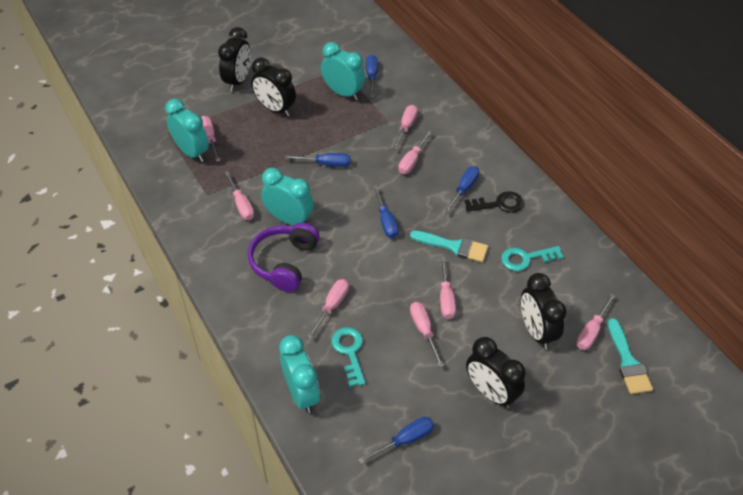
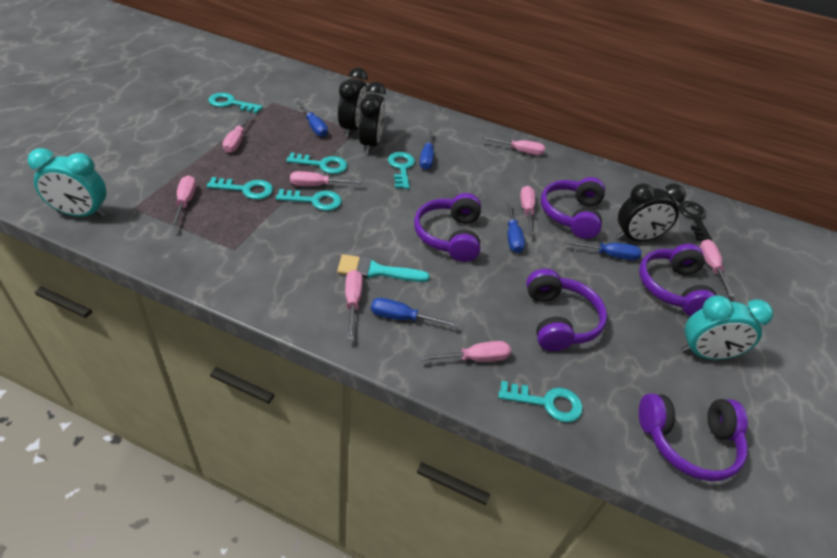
black clock: [218,27,251,92] [251,58,296,117] [466,337,526,408] [521,273,566,349] = 4 -> [338,68,368,137] [359,82,386,154] [617,183,686,241] = 3
purple headphones: [248,222,320,292] = 1 -> [414,193,481,262] [526,269,607,351] [541,177,605,239] [639,244,716,317] [639,393,748,481] = 5
turquoise brush: [410,231,488,262] [607,318,653,394] = 2 -> [337,254,430,282] = 1
turquoise clock: [165,99,209,162] [261,168,314,225] [279,335,320,413] [321,42,365,100] = 4 -> [27,148,106,217] [681,295,773,360] = 2
turquoise key: [331,327,366,387] [501,246,564,271] = 2 -> [207,177,273,200] [208,93,263,114] [276,189,342,211] [286,153,347,174] [388,152,415,189] [498,381,583,422] = 6

